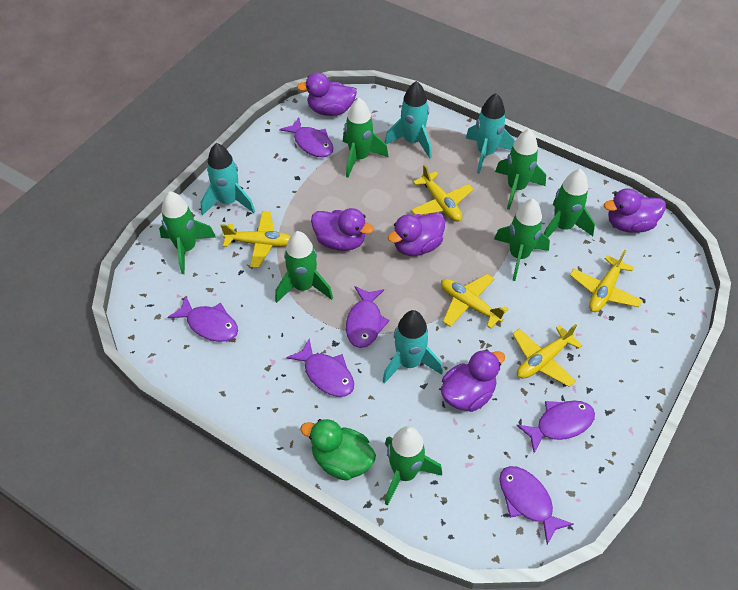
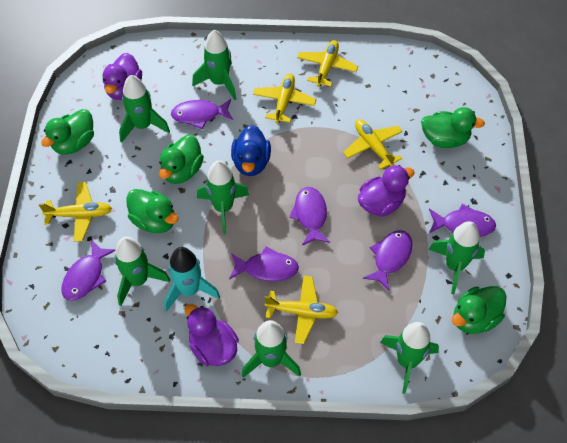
blue duck: none = 0 -> [231,125,271,176] = 1
green duck: [301,419,376,481] = 1 -> [41,109,94,155] [126,189,178,233] [159,135,204,184] [421,107,485,148] [452,286,507,334] = 5
purple duck: [297,72,357,116] [311,208,374,251] [388,212,445,256] [441,349,505,412] [604,188,666,233] = 5 -> [103,53,142,100] [185,304,239,366] [358,165,415,217] = 3
turquoise rocket: [201,143,255,215] [382,310,443,384] [385,81,432,159] [466,93,515,174] = 4 -> [164,247,220,312] = 1

